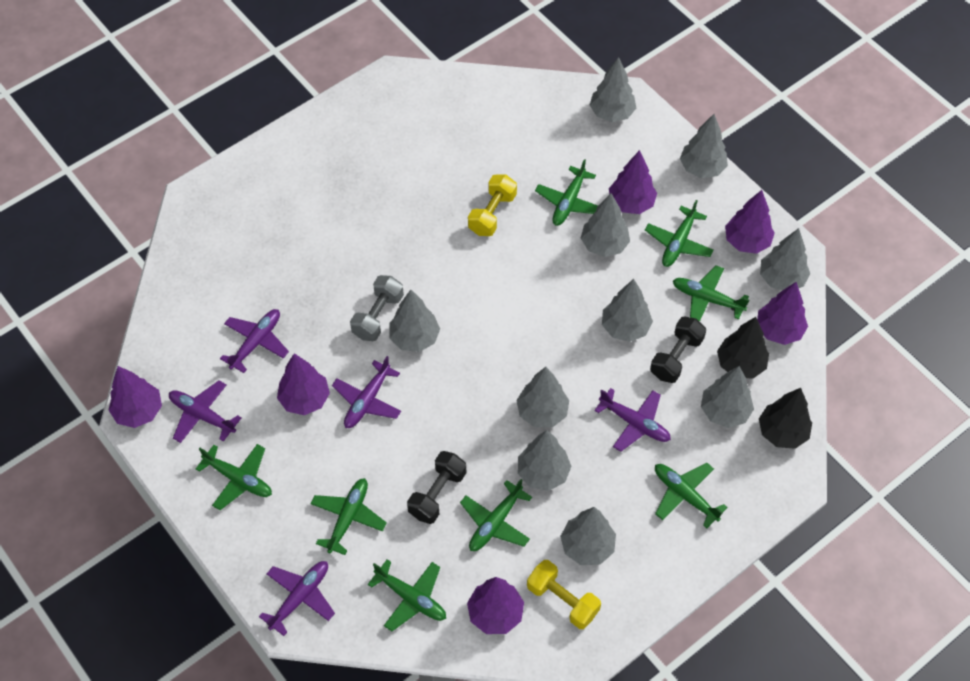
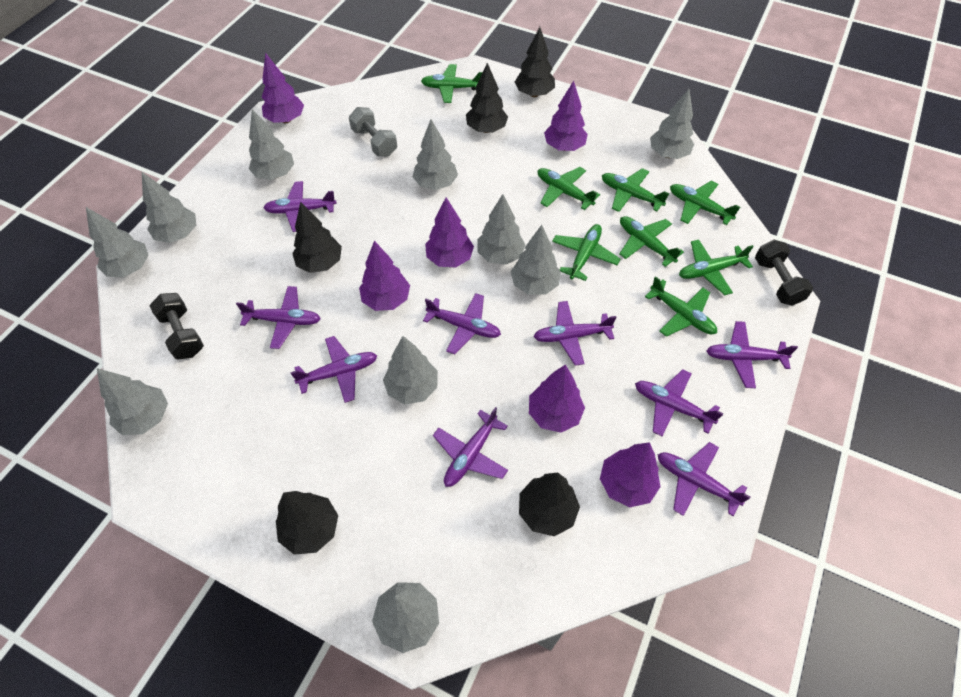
black tree: [717,317,769,379] [759,388,812,449] = 2 -> [276,491,338,555] [292,202,342,273] [466,63,508,133] [515,27,555,97] [519,473,580,536] = 5
purple plane: [169,381,242,443] [220,309,289,373] [259,561,335,636] [332,356,401,428] [594,388,671,452] = 5 -> [236,286,321,349] [263,181,337,232] [290,336,377,403] [423,293,501,354] [433,407,508,487] [533,301,616,366] [635,369,723,436] [657,442,750,516] [706,321,798,388] = 9
yellow dumbbell: [468,175,517,236] [527,560,601,629] = 2 -> none = 0

